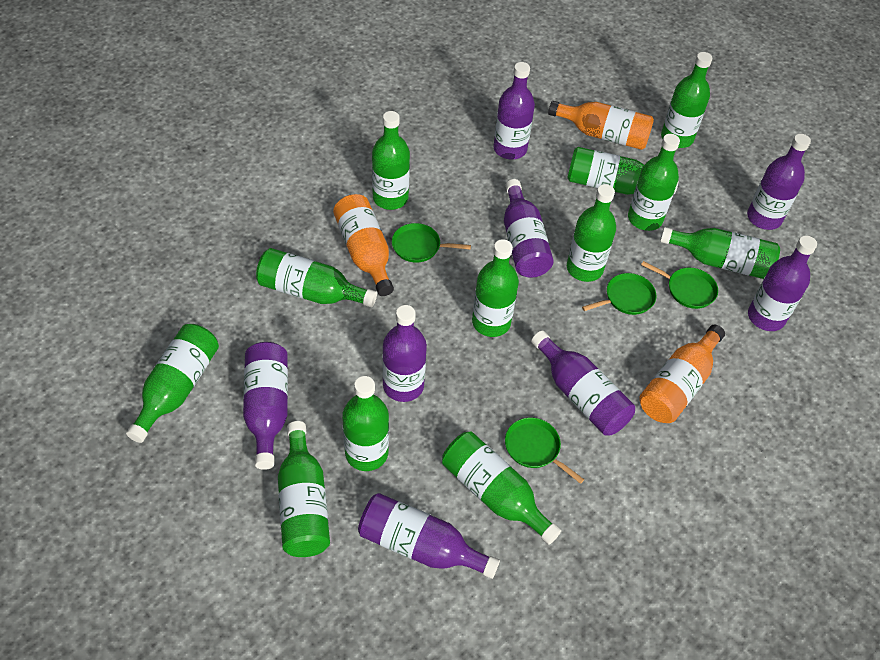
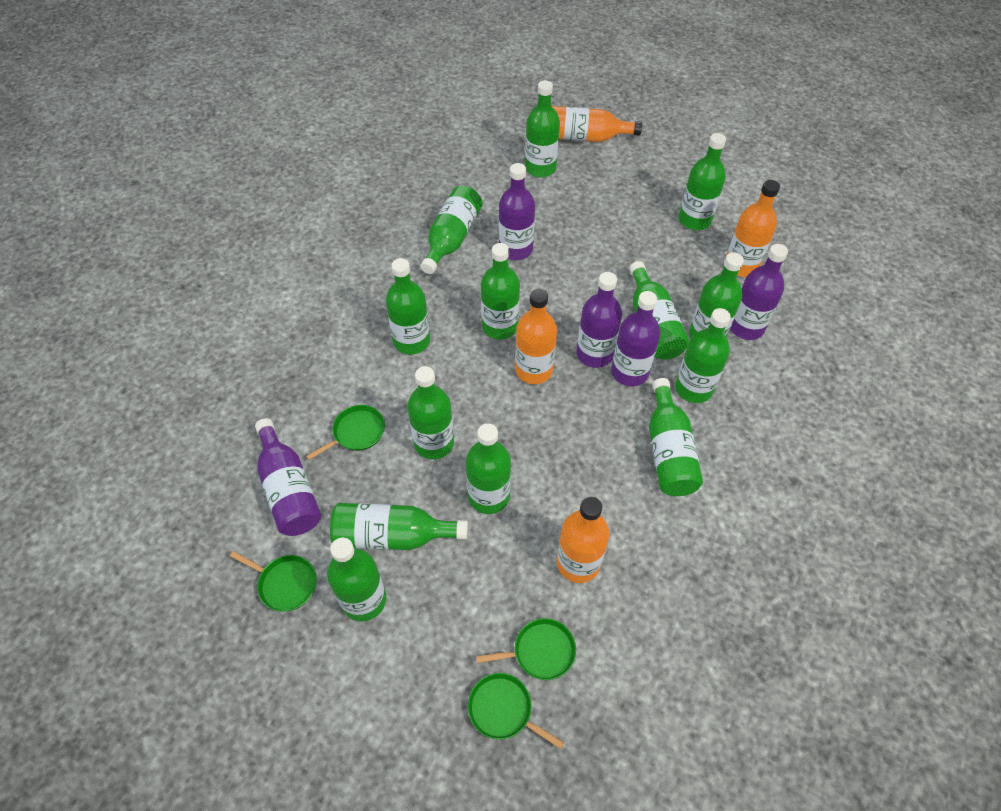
green bottle: [126,324,219,443] [256,248,377,307] [278,421,330,557] [342,376,389,471] [372,111,410,210] [442,432,561,545] [472,239,519,337] [567,147,679,195] [567,184,616,282] [628,134,680,231] [660,227,780,279] [661,52,712,148] = 12 -> [327,538,386,621] [330,503,468,550] [386,258,430,355] [407,366,454,459] [420,186,483,274] [466,423,511,514] [481,243,520,340] [525,80,560,177] [629,261,689,360] [649,378,703,496] [675,308,731,403] [679,133,726,230] [689,252,744,338] = 13
orange bottle: [333,194,394,296] [548,101,654,150] [639,324,725,423] = 3 -> [515,289,557,384] [552,106,642,142] [557,497,609,583] [725,180,780,277] = 4
purple bottle: [243,342,288,470] [358,493,500,579] [382,305,427,402] [493,62,535,159] [504,179,554,278] [531,331,635,435] [747,134,811,230] [748,236,817,331] = 8 -> [255,418,321,536] [499,163,535,260] [577,272,622,368] [611,291,660,386] [730,244,788,340] = 5

